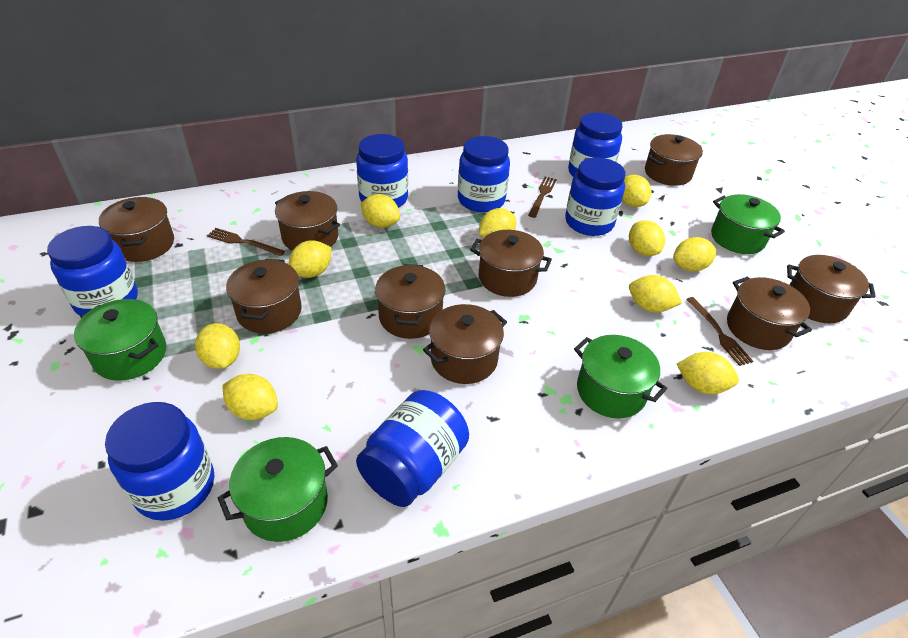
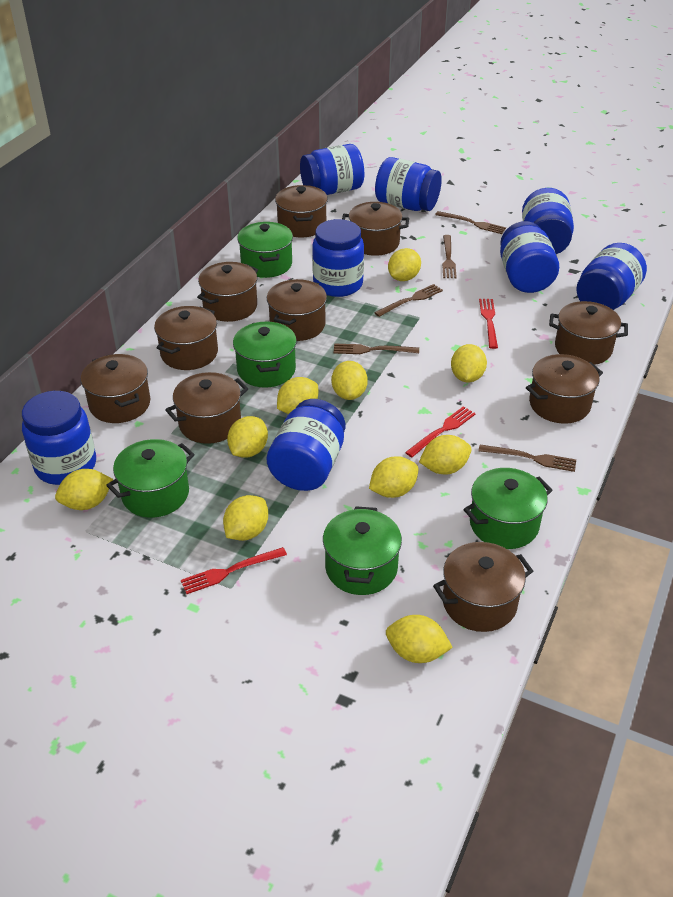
blue jar: [47,226,138,316] [105,402,214,521] [356,134,408,208] [356,390,469,507] [458,136,510,212] [565,158,625,236] [568,113,622,177] = 7 -> [22,391,96,485] [267,399,346,491] [300,144,364,195] [312,219,364,297] [375,157,442,211] [500,221,559,293] [522,188,574,254] [576,243,647,310] = 8
brown fork: [207,228,285,256] [528,177,557,218] [686,297,753,366] = 3 -> [334,343,419,354] [374,284,443,317] [435,211,506,234] [442,235,457,278] [479,445,576,472] = 5
brown pot: [99,197,174,262] [226,259,302,333] [275,191,340,251] [375,264,446,339] [423,304,507,384] [470,230,552,297] [645,134,703,186] [727,277,812,350] [787,255,876,323] = 9 -> [81,354,150,423] [154,306,218,370] [165,372,248,444] [197,262,258,322] [267,279,327,341] [275,185,328,237] [342,202,409,256] [433,542,533,632] [526,354,603,424] [549,301,628,365] = 10
green pot: [74,299,166,381] [218,437,338,542] [574,335,667,418] [711,194,785,254] = 4 -> [106,439,195,518] [233,321,297,388] [237,222,293,278] [323,506,402,595] [463,468,553,549] = 5
red fork: none = 0 -> [181,547,287,594] [405,406,476,457] [479,299,498,349] = 3

